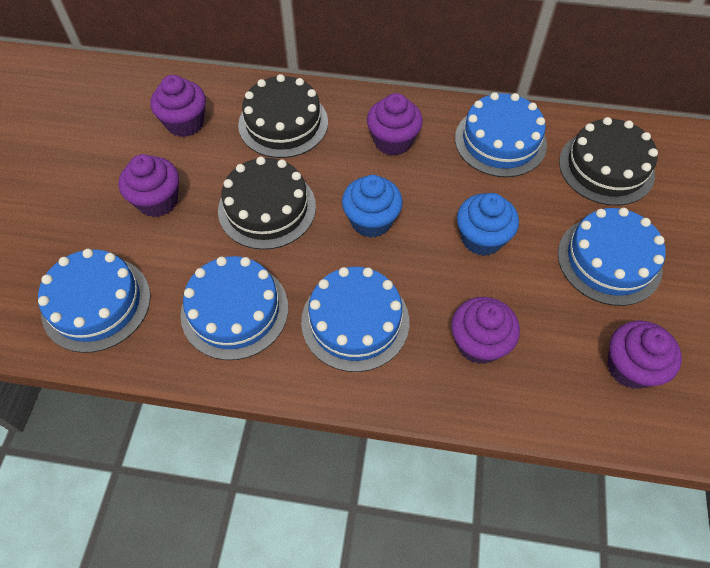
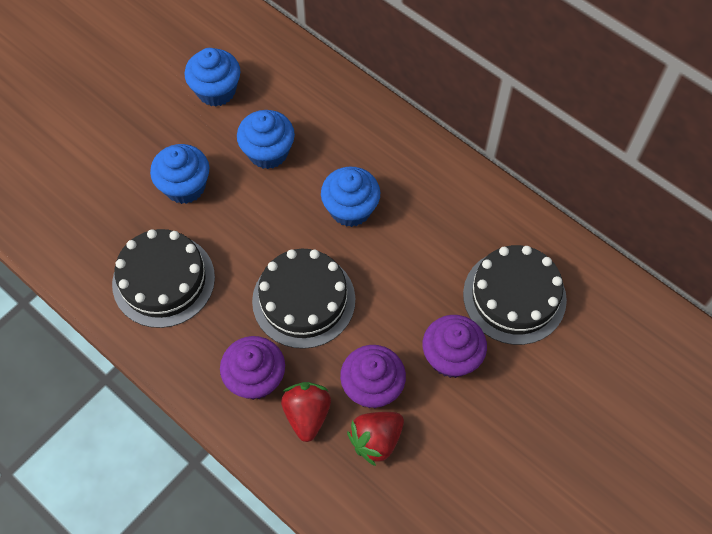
blue cake: [38,249,151,353] [181,256,288,360] [301,267,409,372] [455,92,547,177] [558,208,666,306] = 5 -> none = 0
blue cupcake: [342,175,403,238] [457,193,519,256] = 2 -> [150,144,209,204] [184,48,240,106] [237,110,295,169] [321,166,380,227] = 4
purple cupcake: [119,154,179,217] [150,75,206,137] [367,93,423,156] [451,297,520,364] [607,320,682,389] = 5 -> [220,336,285,400] [340,345,406,408] [423,315,487,378] = 3
red strawberry: none = 0 -> [281,382,331,442] [347,412,404,466] = 2

